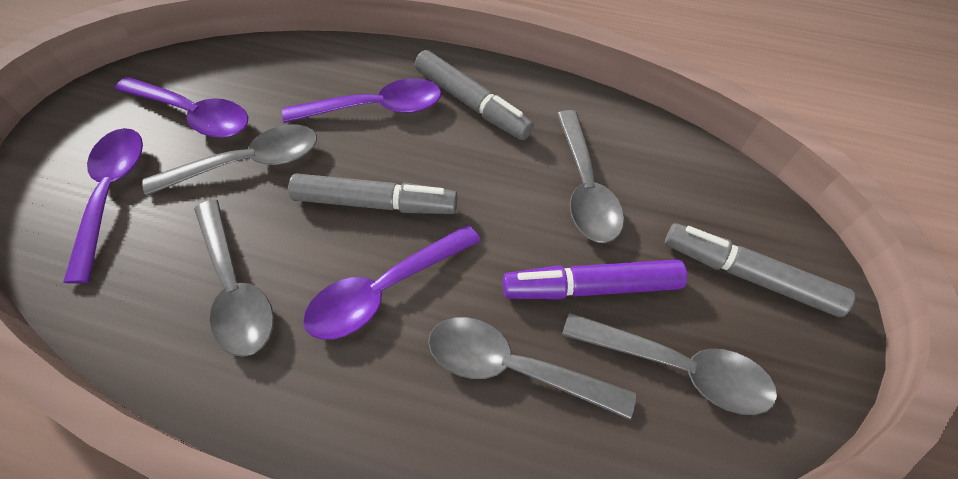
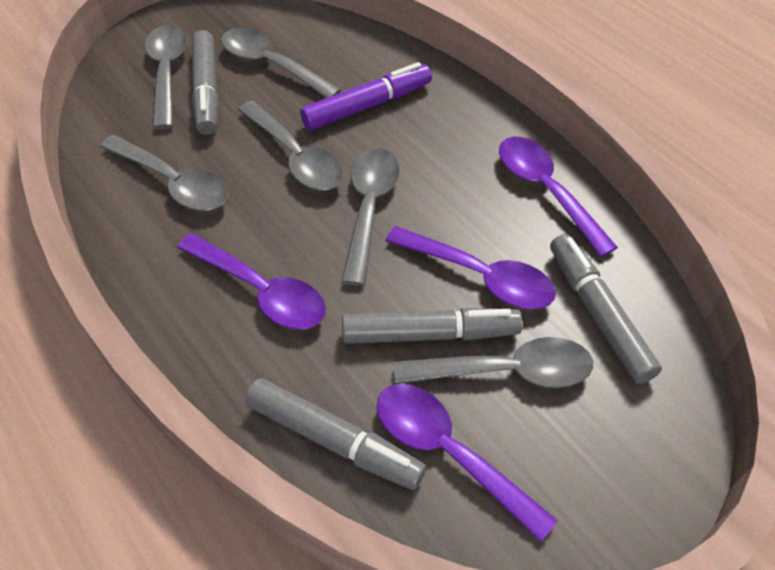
grey marker: [288,173,457,214] [415,50,534,140] [665,223,856,317] = 3 -> [192,30,219,135] [245,378,426,490] [342,308,523,344] [550,234,662,384] = 4
grey spoon: [142,125,317,196] [194,199,274,357] [428,317,636,420] [557,110,624,243] [562,313,777,415] = 5 -> [100,135,228,211] [145,25,187,129] [221,28,341,98] [238,101,343,190] [341,148,400,286] [394,337,593,388] = 6

